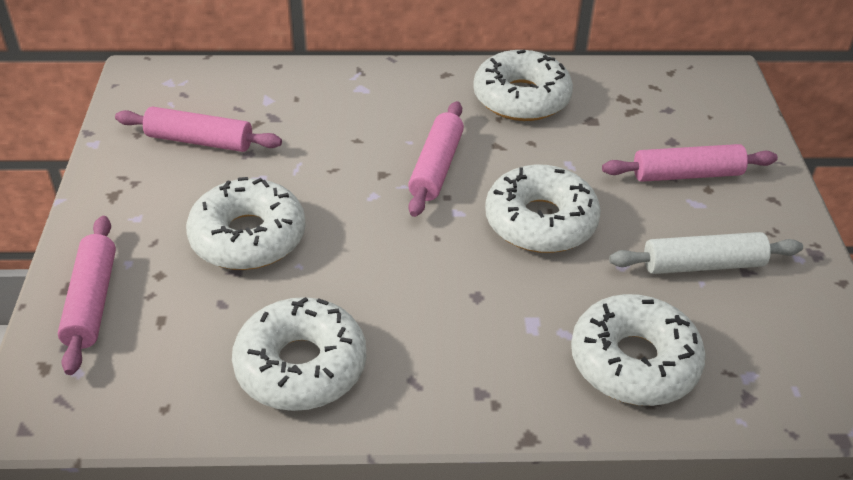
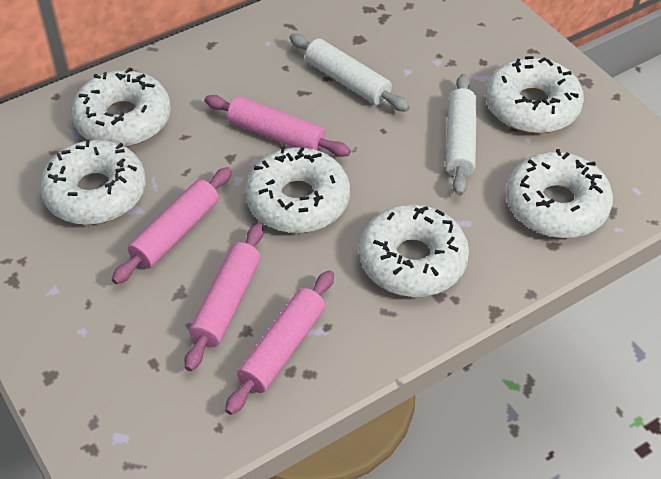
white donut: [186,177,306,270] [232,297,366,411] [473,50,573,121] [485,165,601,253] [571,294,706,406] = 5 -> [40,139,146,225] [71,68,171,147] [245,147,350,233] [359,204,469,297] [486,56,584,134] [506,149,613,238] = 6
white rolling pin: [609,232,803,274] = 1 -> [289,34,410,112] [445,74,477,196] = 2

